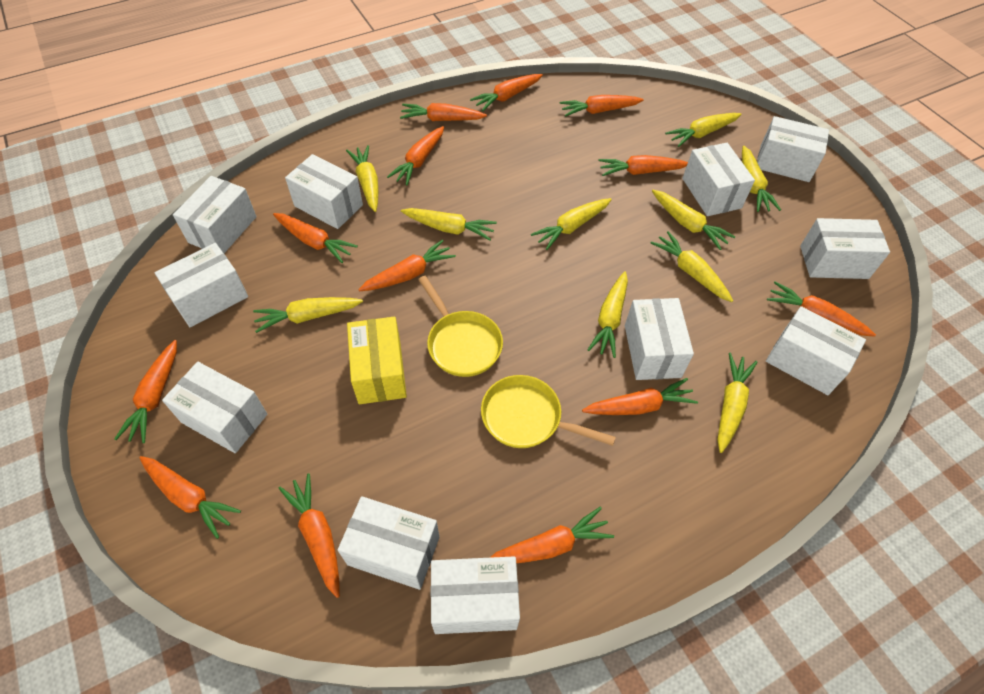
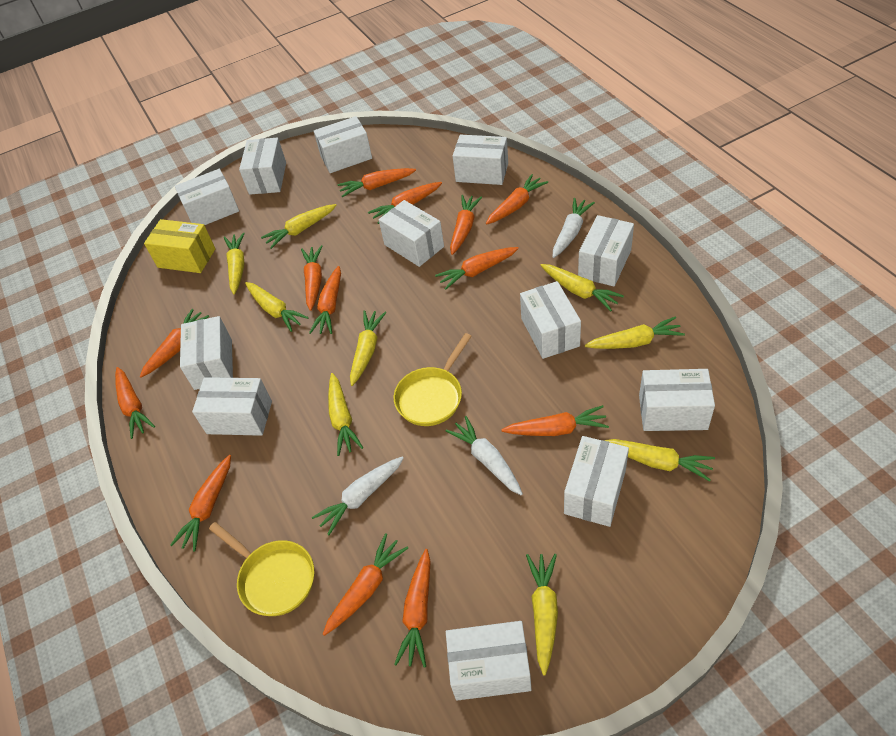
white box: [155,243,248,327] [162,362,267,453] [173,176,257,253] [285,154,363,229] [338,496,439,590] [430,556,520,634] [625,298,694,380] [682,143,755,216] [757,116,829,182] [766,306,866,395] [800,218,890,279] = 11 -> [175,169,239,225] [180,316,233,390] [192,377,272,436] [239,138,286,195] [314,116,372,173] [379,200,444,267] [446,621,532,701] [453,134,508,185] [520,281,581,359] [564,436,629,527] [578,215,634,286] [639,369,715,431] = 12
white carrot: none = 0 -> [312,456,404,535] [445,416,523,495] [553,198,595,258] = 3
yellow carrot: [253,297,363,333] [346,145,379,212] [401,208,497,240] [531,198,612,250] [588,271,628,358] [651,231,733,302] [652,190,735,250] [665,113,742,147] [717,353,758,453] [742,146,781,212] = 10 -> [224,233,245,294] [245,282,309,332] [261,204,337,249] [328,373,363,456] [350,310,386,386] [526,554,558,675] [540,264,624,311] [585,316,685,349] [604,439,715,481] = 9

